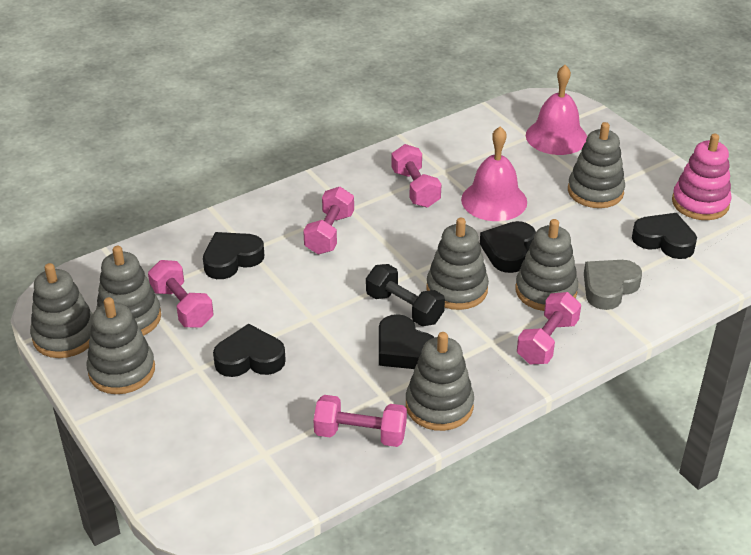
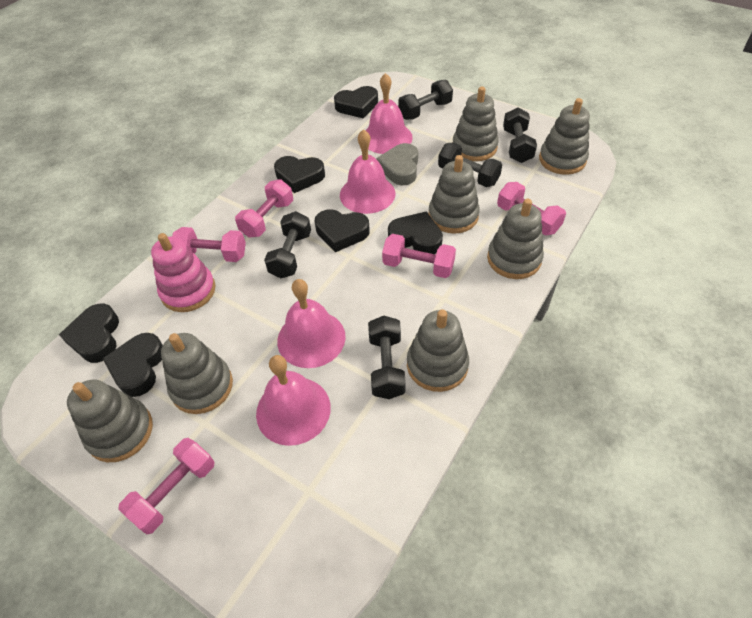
black dumbbell: [366,264,445,326] = 1 -> [264,211,311,278] [368,316,406,399] [399,79,453,120] [438,143,502,187] [503,108,537,163] = 5
black heart: [203,232,264,279] [213,324,286,377] [379,314,435,369] [480,221,536,273] [632,213,697,259] = 5 -> [59,304,119,363] [102,333,163,397] [274,156,325,193] [315,209,370,252] [334,86,378,118] [388,211,443,254] = 6
pink bell: [461,126,527,221] [526,65,587,155] = 2 -> [256,355,331,446] [277,279,346,368] [340,129,395,214] [365,73,413,154] = 4

